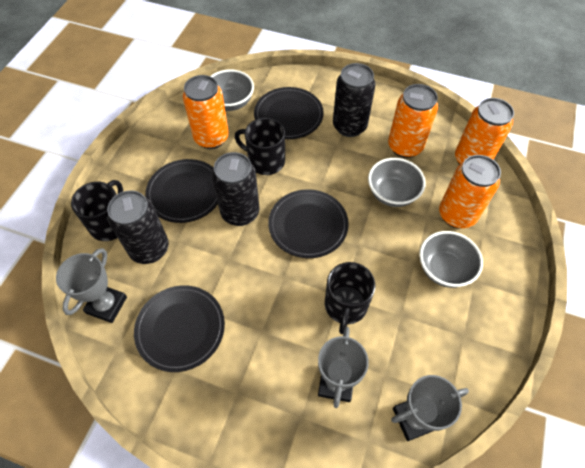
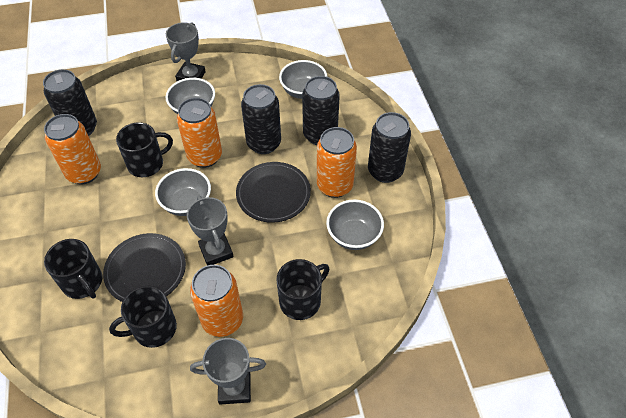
black can: [107,190,169,264] [212,152,259,226] [333,63,376,137] = 3 -> [43,69,97,136] [241,84,281,154] [302,76,340,145] [368,112,411,183] = 4
black mug: [71,180,123,241] [235,118,285,175] [325,262,375,334] = 3 -> [44,239,103,299] [109,286,177,348] [116,122,173,177] [276,259,329,320] = 4
black plate: [134,285,225,372] [145,159,218,223] [254,87,324,139] [268,189,349,258] = 4 -> [103,233,186,302] [236,162,311,223] = 2
grey bowl: [210,69,254,111] [368,158,426,207] [420,231,483,288] = 3 -> [155,168,211,216] [166,78,215,114] [279,60,327,99] [326,199,384,250] = 4

